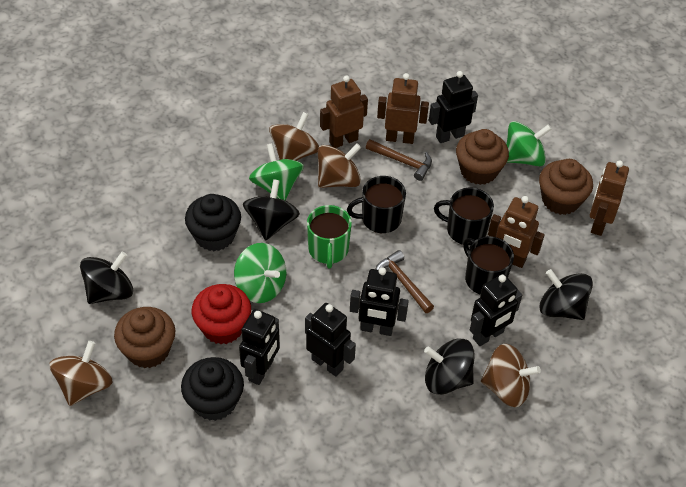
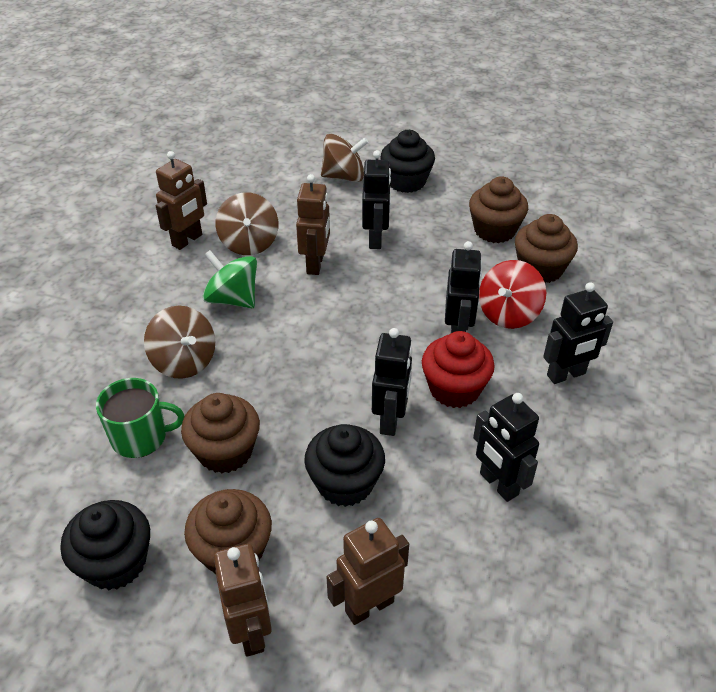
black cupcake: [181,357,244,421] [185,194,241,251] = 2 -> [60,500,150,590] [304,424,385,507] [380,130,435,193] = 3
black mug: [347,176,406,233] [434,188,494,245] [463,236,514,295] = 3 -> none = 0
black spinning top: [80,252,133,304] [243,179,300,240] [424,339,475,395] [539,269,593,320] = 4 -> none = 0
brown cupcake: [114,307,175,368] [456,129,509,185] [539,159,593,215] = 3 -> [181,393,260,473] [184,489,272,574] [469,176,528,243] [515,214,578,283] = 4
brown hammer: [366,139,432,181] [376,250,434,313] = 2 -> none = 0
brown spinning top: [49,341,113,406] [269,112,319,161] [318,143,361,188] [481,344,541,407] = 4 -> [144,306,215,379] [216,192,278,255] [321,134,368,182] = 3
green spinning top: [234,243,286,303] [249,143,304,201] [506,121,552,167] = 3 -> [203,250,257,308] = 1
red spinning top: none = 0 -> [479,260,546,329] = 1

